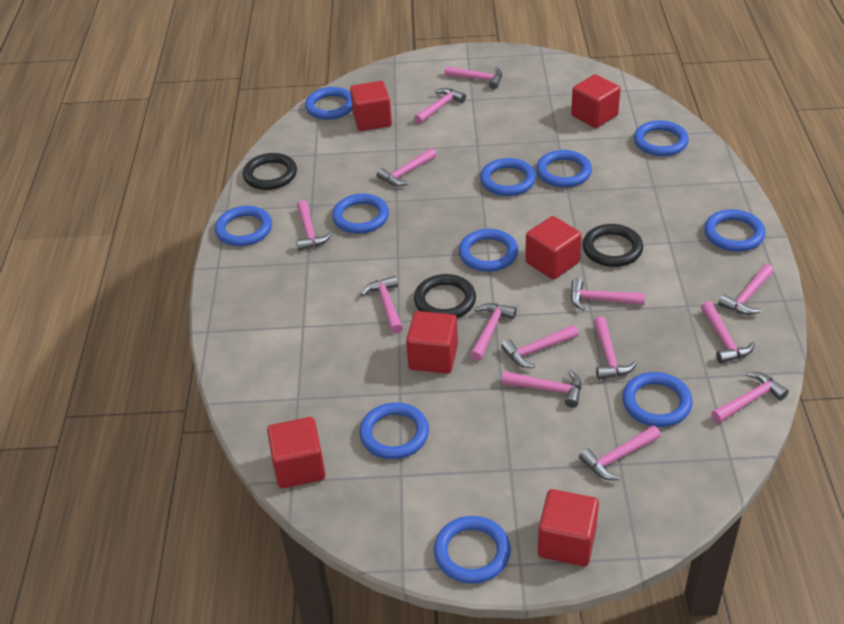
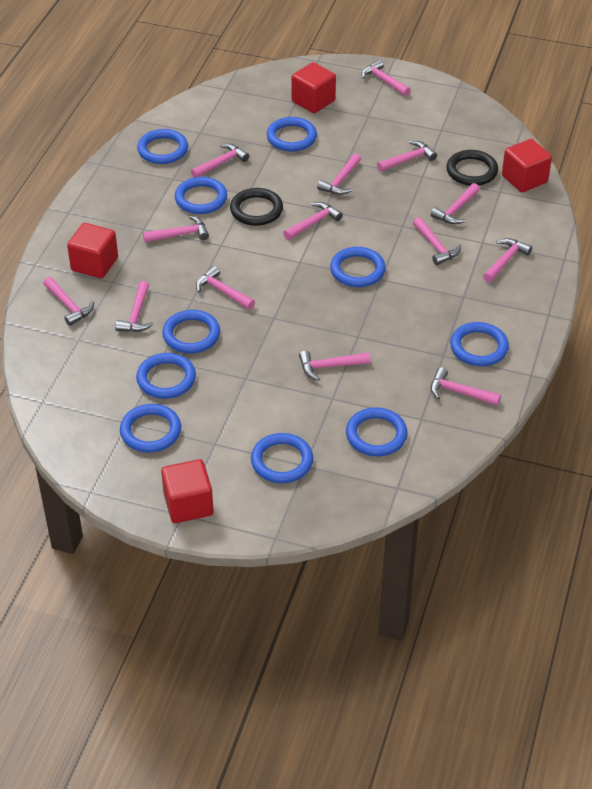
black ring: [243,153,297,190] [414,274,476,318] [583,224,643,267] = 3 -> [230,188,283,226] [446,150,498,186] = 2
blue ring: [215,206,272,246] [305,87,352,120] [332,194,389,234] [359,402,429,459] [434,516,511,584] [459,229,518,272] [480,158,536,196] [536,150,592,187] [622,372,693,427] [634,120,689,156] [704,209,766,252] = 11 -> [120,404,181,453] [136,353,196,399] [137,129,188,164] [162,310,220,353] [175,177,227,214] [251,433,313,483] [267,117,317,152] [330,247,386,287] [346,407,407,456] [450,322,509,366] = 10
red cube: [267,417,326,488] [350,81,392,131] [406,311,458,374] [525,216,582,280] [538,489,599,566] [571,74,621,128] = 6 -> [67,223,118,279] [161,459,213,523] [291,62,336,113] [502,139,552,193] = 4

